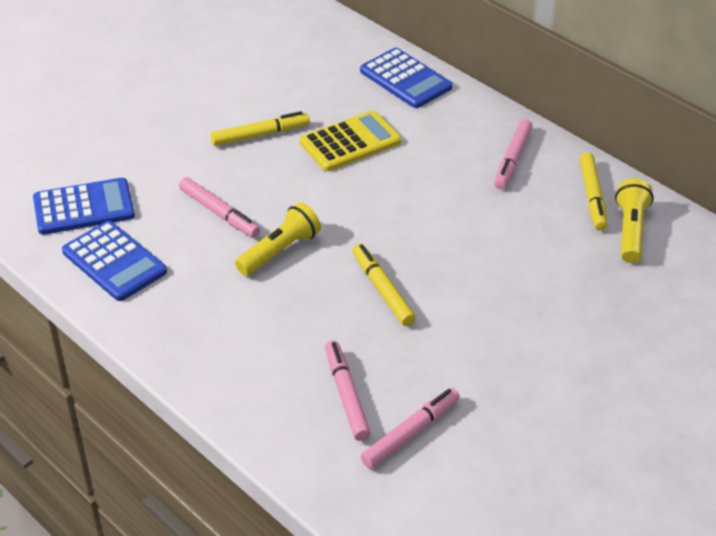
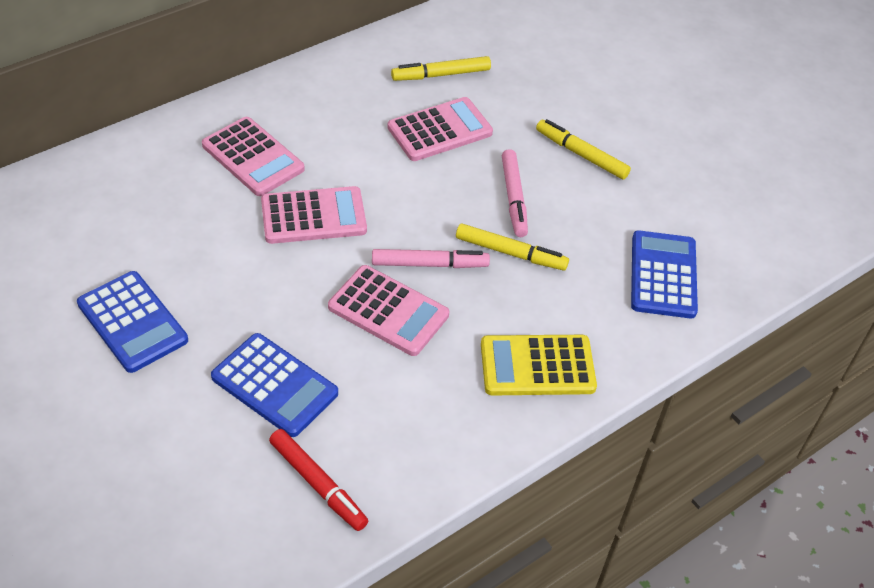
pink calculator: none = 0 -> [202,117,305,196] [261,186,367,244] [328,265,449,356] [387,97,493,161] = 4
pink marker: [179,177,260,238] [325,340,371,441] [360,388,460,469] [494,119,533,189] = 4 -> [372,249,490,268] [502,149,528,237] = 2
red marker: none = 0 -> [269,429,368,531] = 1
yellow flashlight: [235,202,321,276] [615,179,654,263] = 2 -> none = 0

